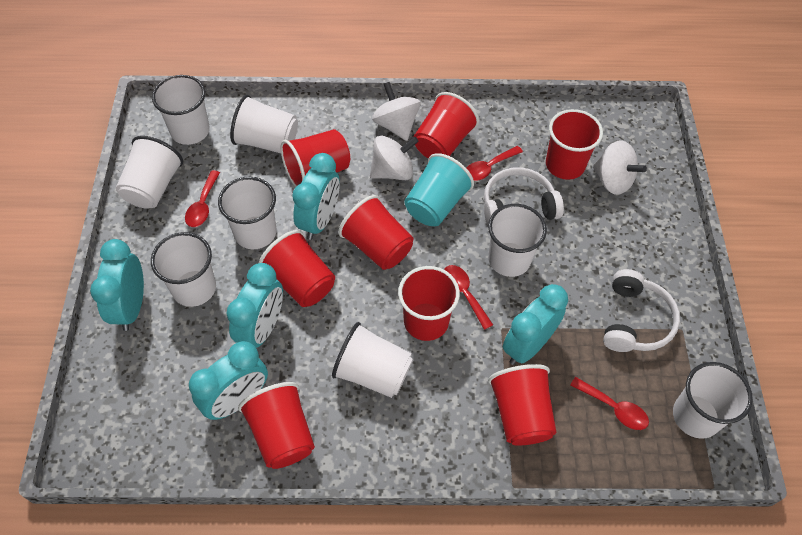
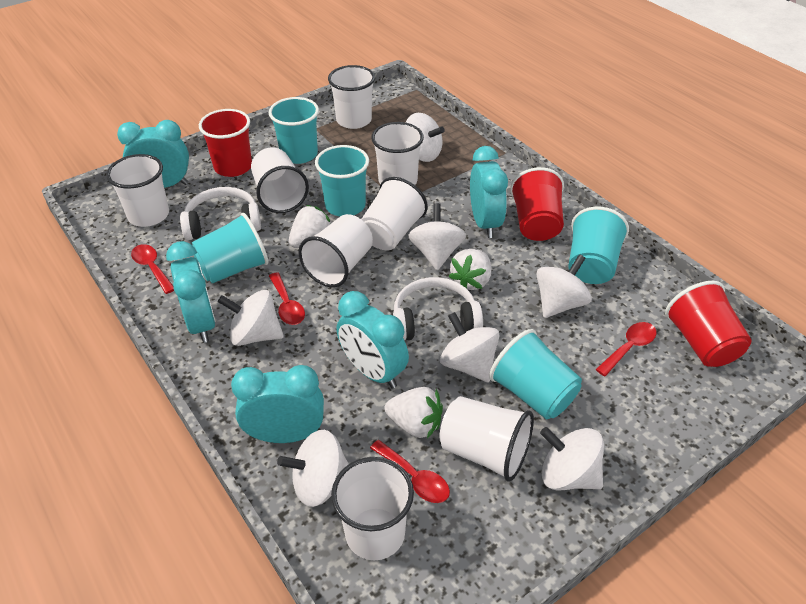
red cup: [238,382,315,469] [259,230,335,307] [280,129,350,187] [339,195,414,270] [398,266,460,341] [414,92,479,159] [488,364,556,446] [546,109,603,180] = 8 -> [199,109,252,177] [510,167,564,241] [665,281,752,367] = 3
turquoise cup: [404,153,474,226] = 1 -> [192,213,269,283] [269,97,319,164] [315,145,369,216] [489,329,582,419] [568,207,629,284] = 5
white spinning top: [370,136,419,180] [372,82,421,141] [593,140,647,195] = 3 -> [218,290,284,346] [277,430,349,507] [406,113,445,162] [408,203,466,270] [440,312,500,382] [536,254,592,318] [540,427,604,491] = 7
white strawberry: none = 0 -> [289,205,331,248] [384,387,443,439] [448,249,491,290] = 3

